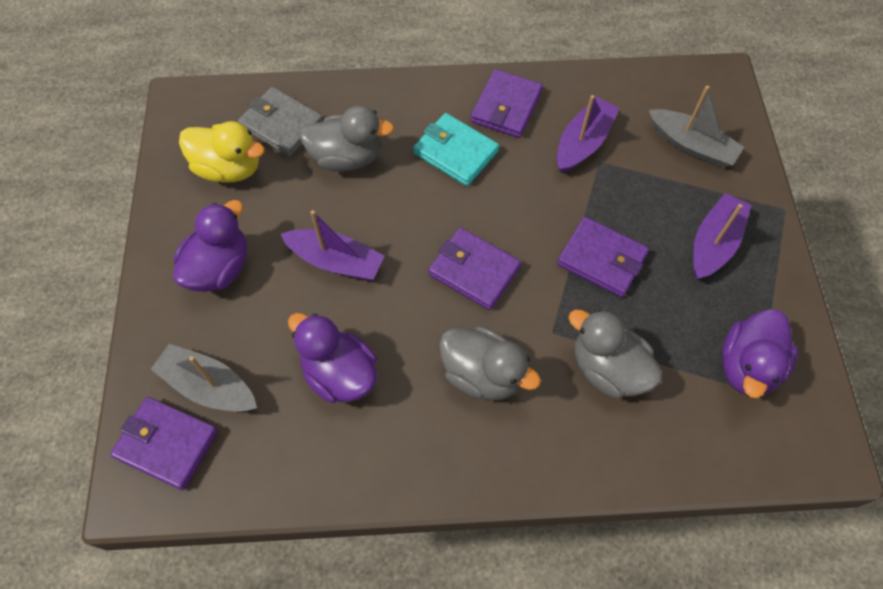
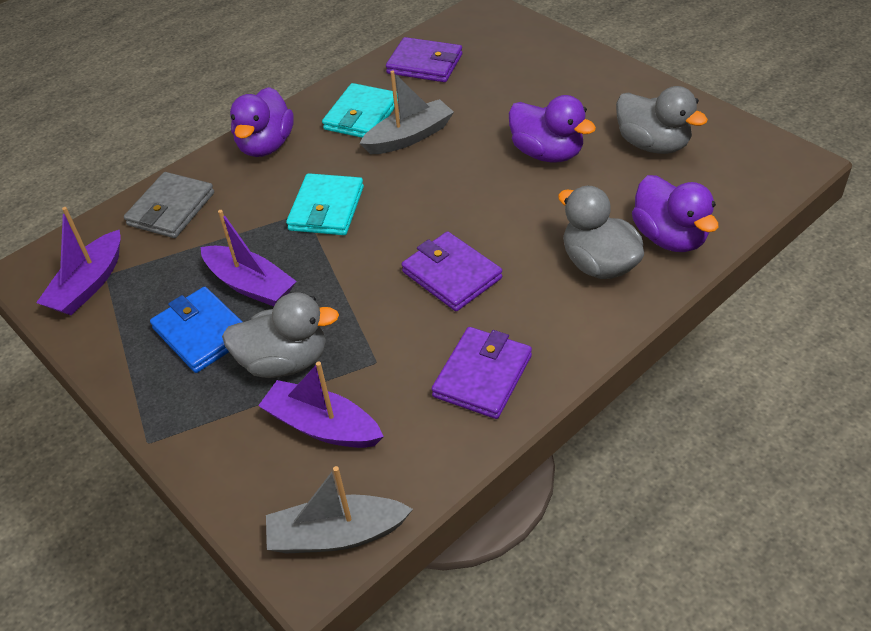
blue wallet: none = 0 -> [150,287,242,373] = 1
purple wallet: [110,397,218,490] [428,227,521,310] [471,69,543,138] [557,217,649,297] = 4 -> [386,37,462,82] [402,231,502,311] [432,327,532,419] = 3
turquoise wallet: [413,113,499,186] = 1 -> [286,173,364,235] [322,83,398,138] = 2
yellow duck: [179,121,265,182] = 1 -> none = 0

